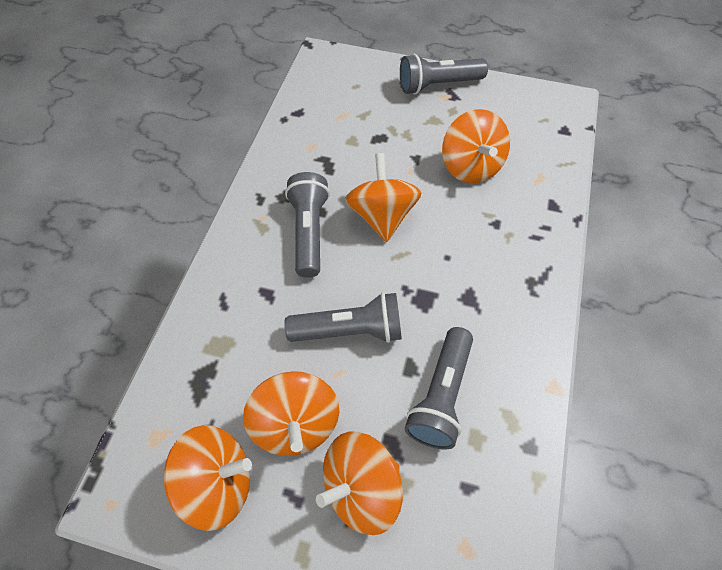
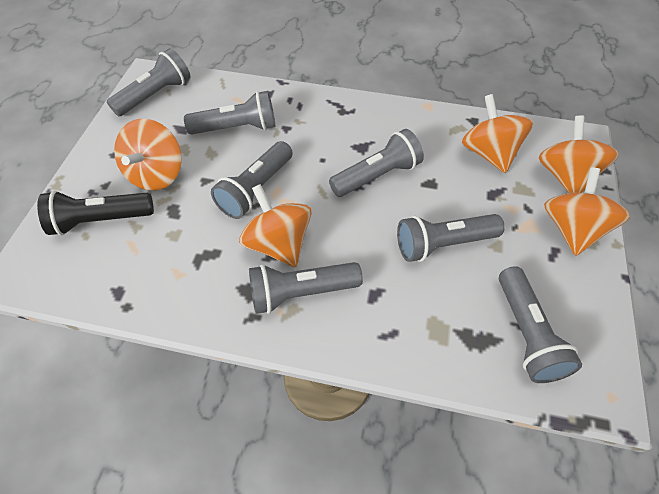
black flashlight: none = 0 -> [37,191,154,235] = 1
grey flashlight: [284,292,402,343] [285,172,330,278] [400,54,488,95] [405,327,473,450] = 4 -> [107,48,190,116] [184,91,275,135] [211,141,293,219] [249,262,363,314] [329,129,424,197] [397,214,505,262] [499,266,582,383] = 7

